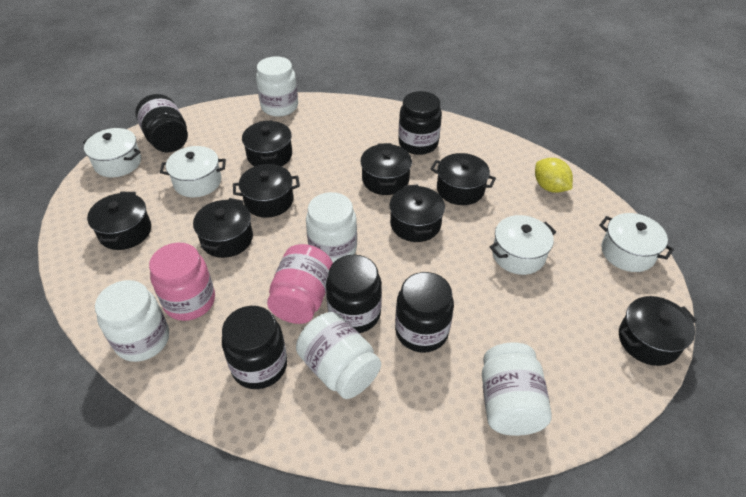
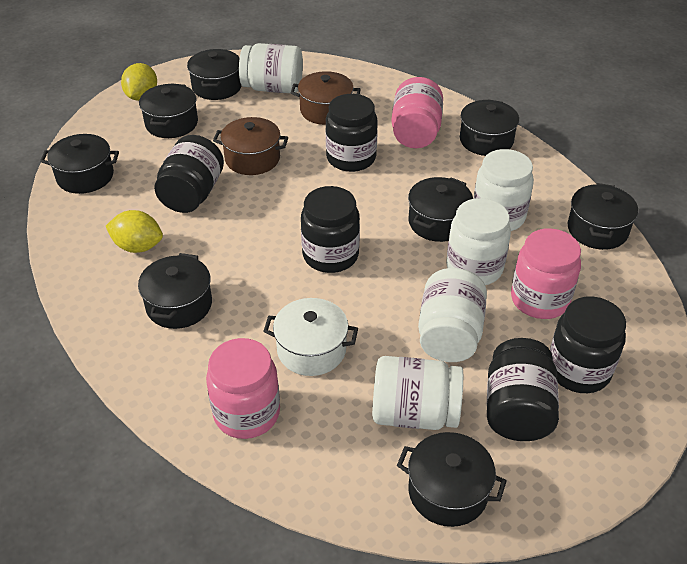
brown pot: none = 0 -> [213,117,288,175] [291,71,361,125] = 2
pink jar: [149,243,215,321] [267,244,333,324] = 2 -> [206,338,280,439] [391,77,443,148] [511,228,581,319] = 3
white pot: [83,128,141,177] [160,146,226,197] [490,215,556,275] [599,213,674,272] = 4 -> [263,298,358,376] = 1
yellow lemon: [535,158,573,193] = 1 -> [106,210,163,253] [121,63,157,101] = 2

